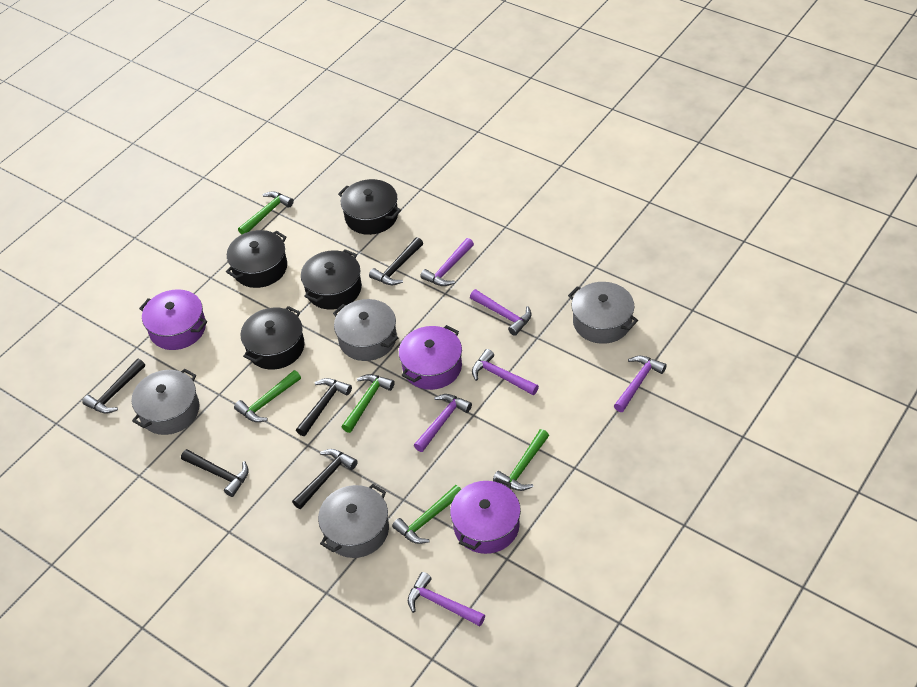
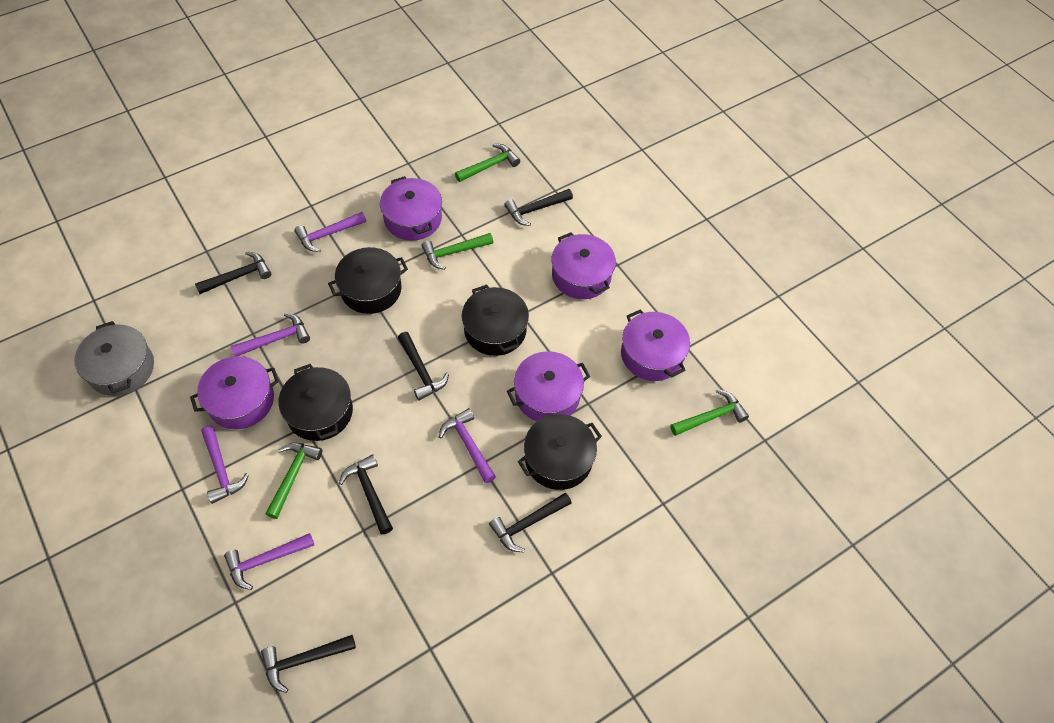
black hammer: [82,359,145,414] [181,449,249,497] [292,449,358,509] [296,378,352,436] [369,237,423,285] = 5 -> [195,252,271,294] [261,635,356,693] [339,454,393,535] [398,332,449,401] [489,492,572,552] [504,189,573,226] = 6
green hammer: [234,370,301,422] [238,191,294,235] [342,374,395,433] [392,485,461,544] [493,429,549,491] = 5 -> [265,443,322,519] [421,233,493,270] [455,144,520,182] [670,389,749,436] = 4
grey pot: [132,369,199,435] [318,484,389,558] [333,299,398,361] [568,282,638,344] = 4 -> [74,321,154,396] = 1
purple hammer: [408,572,485,626] [414,394,472,452] [420,238,474,286] [470,289,531,336] [472,349,539,395] [614,356,667,412] = 6 -> [201,425,249,504] [224,533,314,590] [231,313,310,356] [294,212,366,252] [439,408,496,483] = 5
purple pot: [139,289,207,350] [399,325,462,390] [450,478,521,554] = 3 -> [190,356,279,429] [380,176,442,241] [507,351,590,421] [552,232,616,299] [621,309,690,381] = 5

